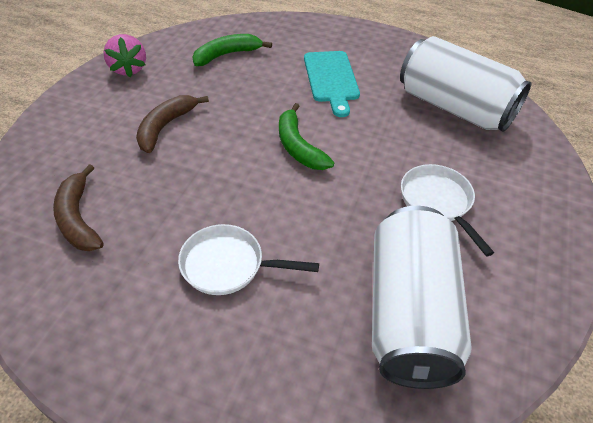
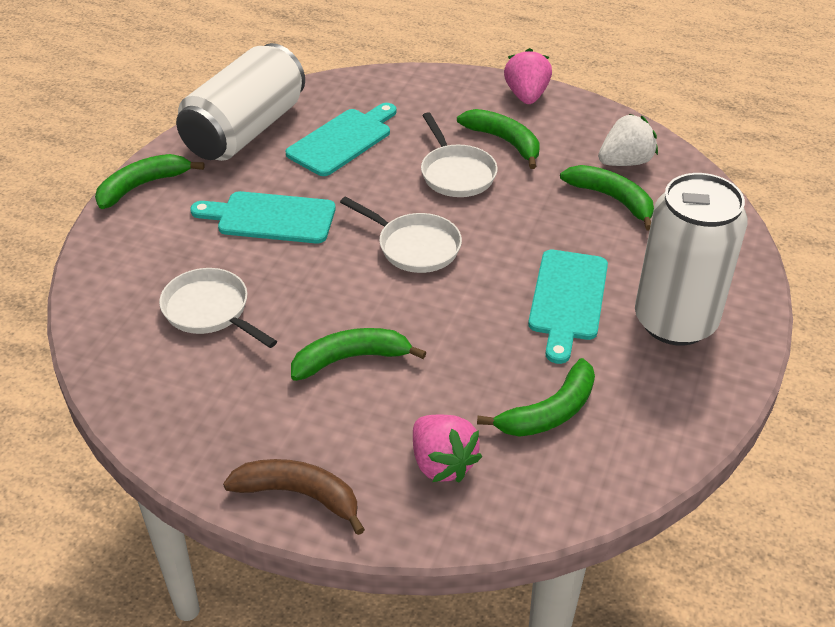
brown banana: [53,164,104,251] [136,95,209,153] = 2 -> [223,459,365,535] = 1
green banana: [192,34,272,66] [279,103,334,170] = 2 -> [95,154,204,209] [291,328,426,381] [457,109,539,169] [477,358,595,437] [560,165,654,230] = 5
pink strawberry: [104,34,146,77] = 1 -> [413,415,482,483] [504,48,552,104] = 2
turquoise cutting board: [304,51,360,117] = 1 -> [190,191,336,244] [285,103,396,176] [528,250,608,364] = 3
white pan: [178,224,319,295] [401,164,494,256] = 2 -> [159,268,277,348] [340,196,462,273] [421,112,498,197] = 3
white strawberry: none = 0 -> [598,114,658,166] = 1

